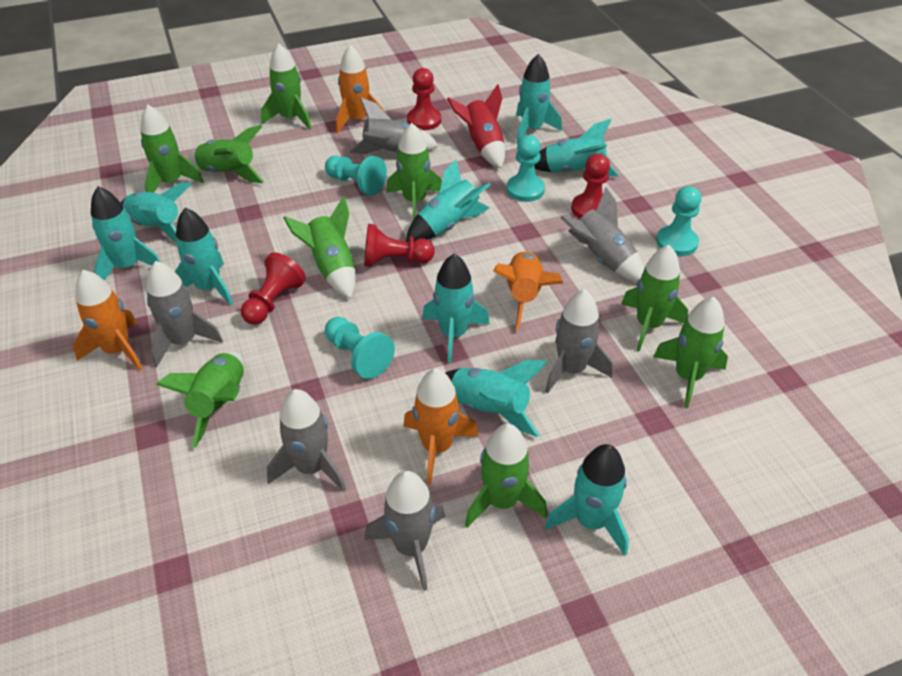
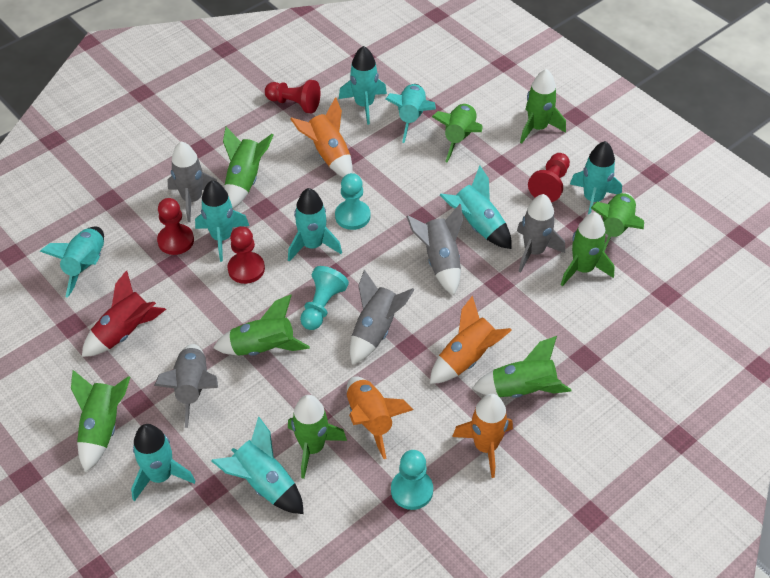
grey rocket: [146,261,223,367] [267,389,346,492] [349,98,439,154] [364,471,445,591] [545,289,612,393] [561,187,644,282] = 6 -> [154,344,218,428] [167,141,217,222] [350,270,414,365] [406,204,463,295] [517,194,565,272] = 5
turquoise pawn: [325,156,387,196] [325,317,395,379] [507,135,545,202] [656,186,701,256] = 4 -> [300,266,349,330] [335,173,371,230] [391,450,433,510] = 3

